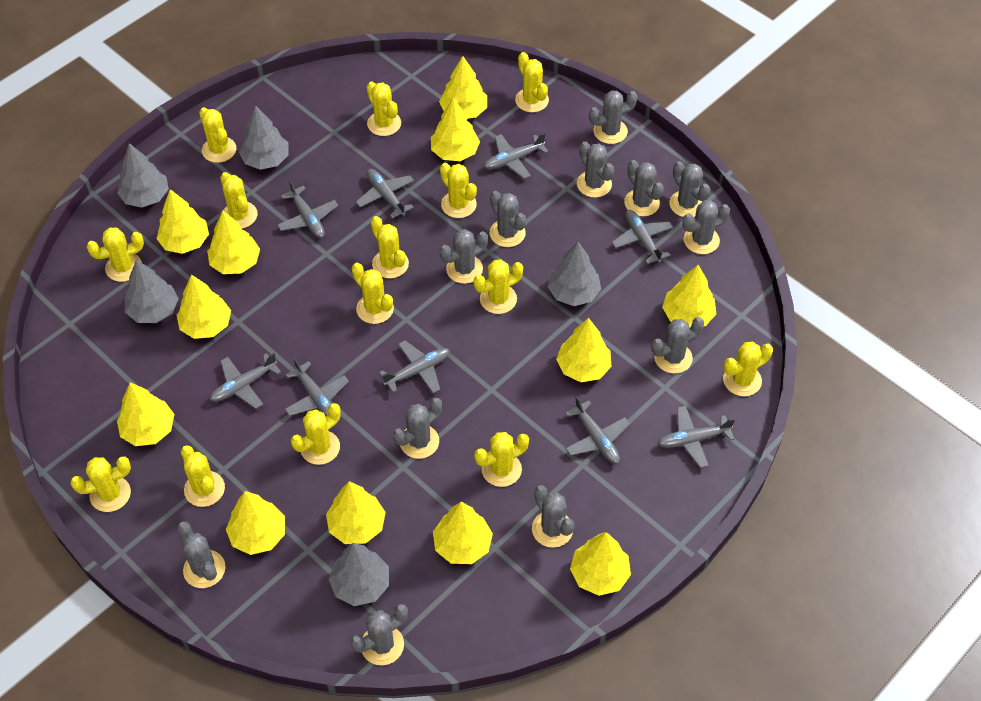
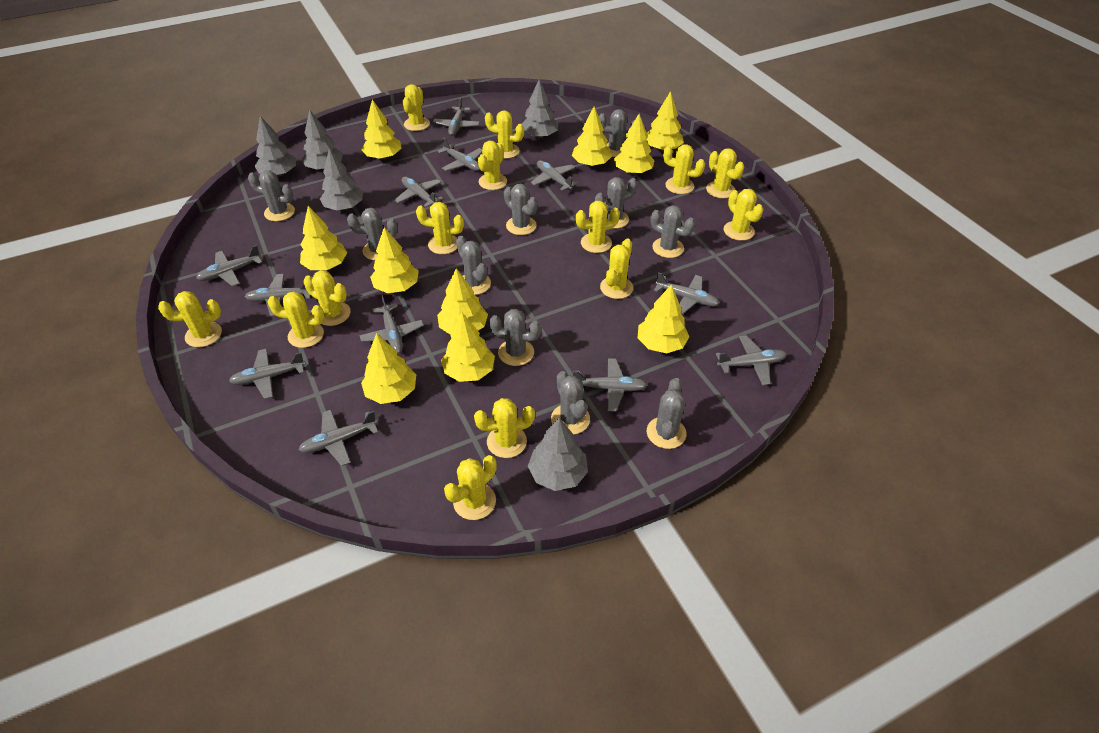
grey cactus: [177,522,225,588] [351,604,408,665] [393,398,442,459] [440,229,488,284] [490,191,526,247] [532,485,575,548] [577,141,614,198] [589,91,638,144] [624,160,664,217] [651,317,704,374] [669,161,711,217] [682,200,730,254] = 12 -> [248,170,295,221] [347,208,398,260] [456,236,491,295] [489,309,541,366] [504,183,537,235] [551,371,590,434] [595,177,637,229] [599,109,635,157] [647,378,686,449] [650,205,695,258] = 10
grey plane: [210,353,281,409] [277,180,338,238] [285,358,349,417] [356,169,414,218] [379,340,450,393] [484,133,548,179] [565,396,630,464] [612,210,673,264] [657,406,735,468] = 9 -> [196,245,262,287] [229,348,306,399] [245,274,310,316] [299,410,378,466] [359,295,424,353] [394,177,443,207] [433,98,480,136] [438,137,482,171] [531,160,579,191] [573,358,647,412] [654,272,720,315] [716,335,787,385] = 12
yellow tree: [117,382,174,446] [156,189,209,254] [177,275,231,339] [207,211,260,274] [226,491,285,555] [326,481,386,544] [431,97,480,161] [433,502,493,564] [439,56,487,119] [556,318,612,382] [570,532,631,596] [662,265,716,328] = 12 -> [300,206,347,270] [361,99,402,160] [361,333,417,404] [370,227,419,293] [437,268,488,335] [441,313,495,382] [572,107,612,167] [614,114,655,174] [638,284,689,354] [646,91,684,151] = 10

